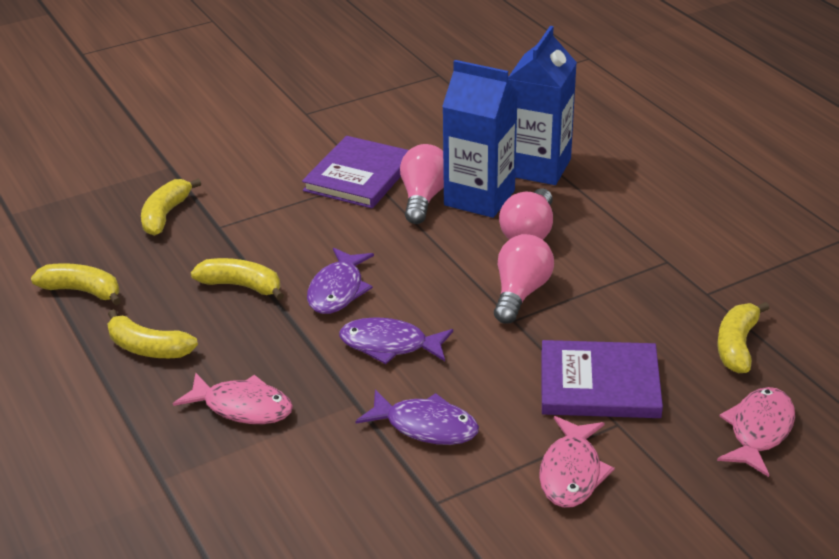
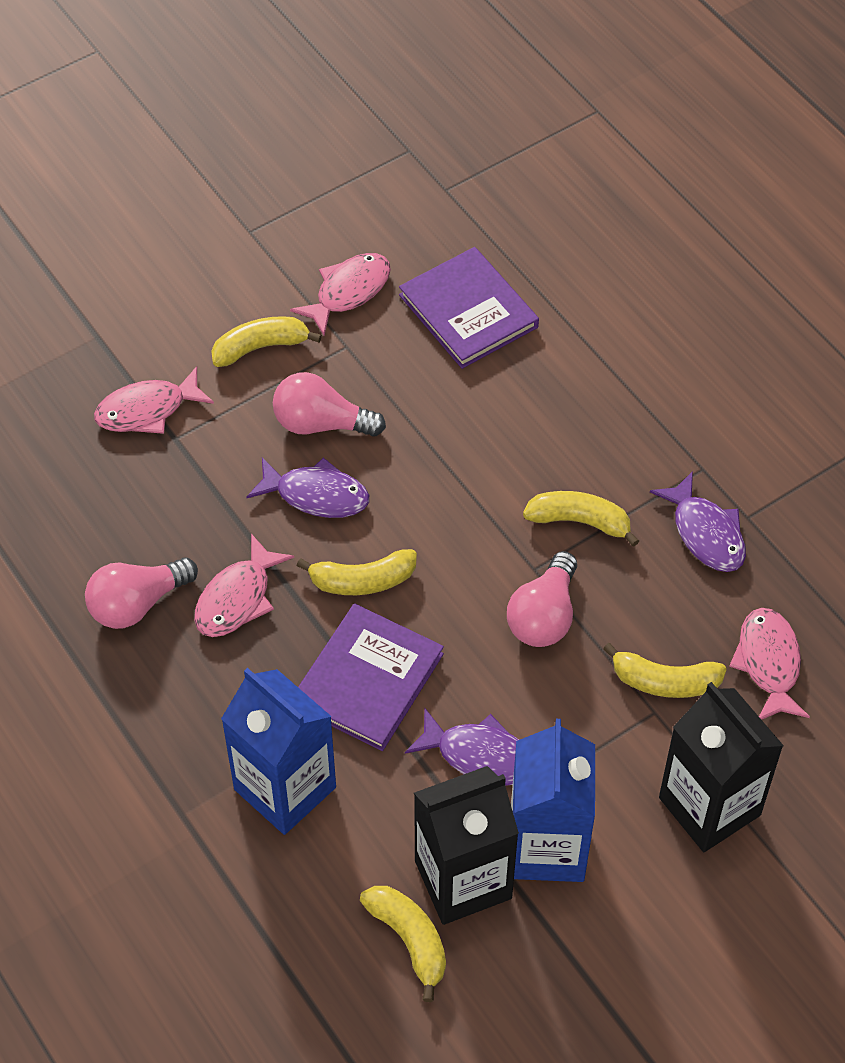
black carton: none = 0 -> [414,766,519,925] [659,682,784,852] = 2
pink fish: [173,373,293,424] [539,416,615,508] [717,387,795,477] = 3 -> [94,366,214,434] [194,534,294,637] [290,253,391,336] [729,608,810,720] = 4

